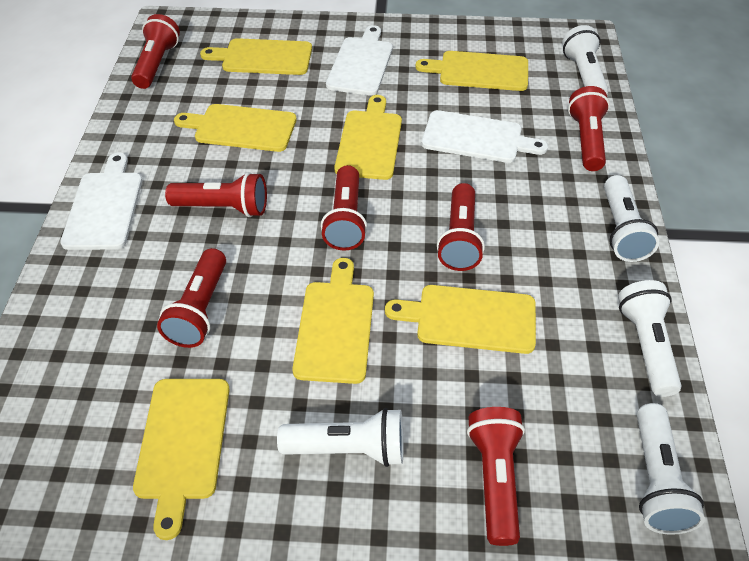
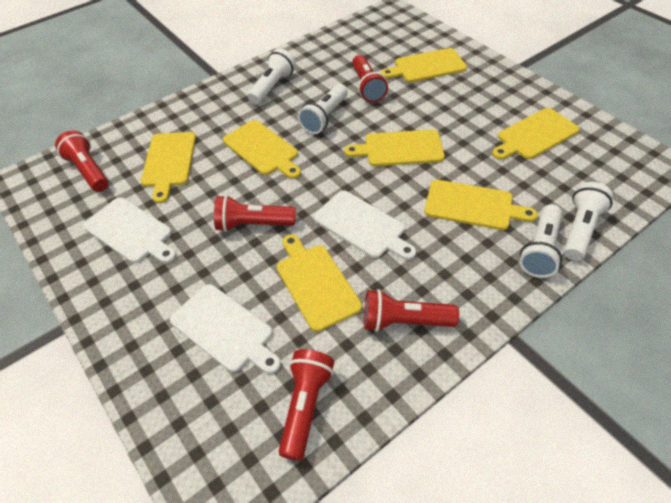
red flashlight: [131,14,180,89] [157,248,226,348] [165,172,267,217] [321,165,367,251] [437,183,485,271] [467,407,525,546] [568,86,610,171] = 7 -> [55,130,109,192] [214,195,296,232] [279,349,334,461] [352,55,388,103] [364,289,459,332] = 5
white flashlight: [277,408,404,467] [562,25,608,94] [604,175,659,262] [618,280,681,397] [637,403,705,535] = 5 -> [247,49,296,104] [298,84,348,134] [519,204,562,278] [564,182,613,261] = 4

